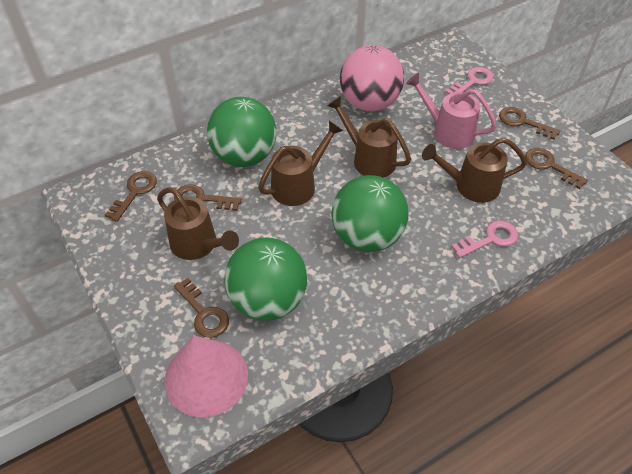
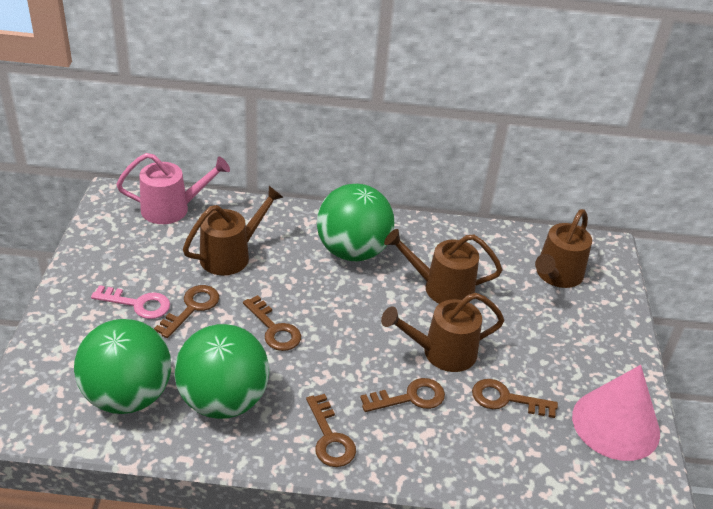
pink ball: [340,45,404,111] = 1 -> none = 0
pink key: [445,67,493,94] [451,221,518,258] = 2 -> [91,285,170,319] = 1

